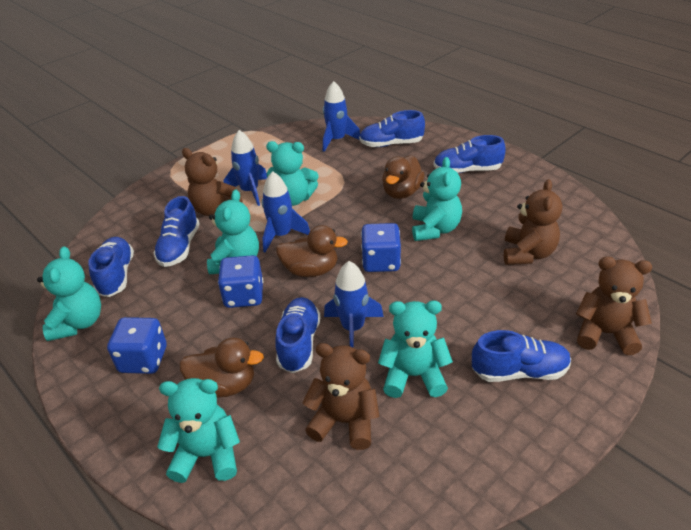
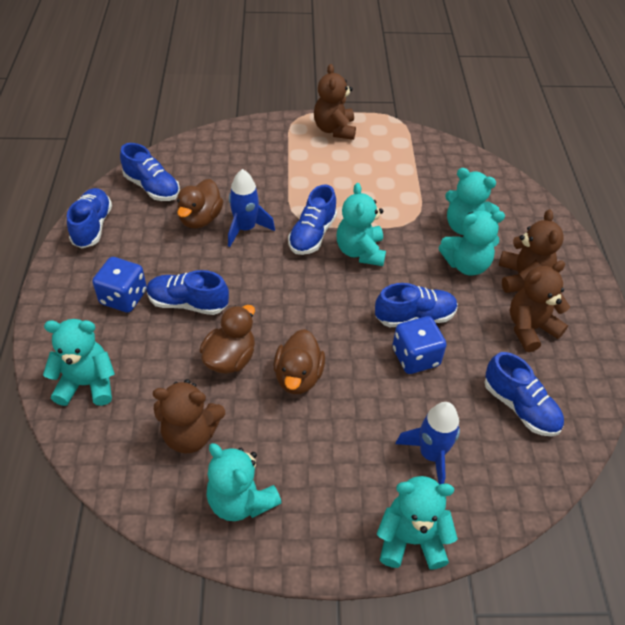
blue dice: [107,317,167,374] [218,255,263,308] [361,223,401,272] = 3 -> [92,257,147,313] [392,316,447,374] = 2
blue rocket: [223,130,267,206] [262,171,310,252] [323,81,361,152] [324,261,384,348] = 4 -> [228,169,275,247] [395,402,460,484] = 2

